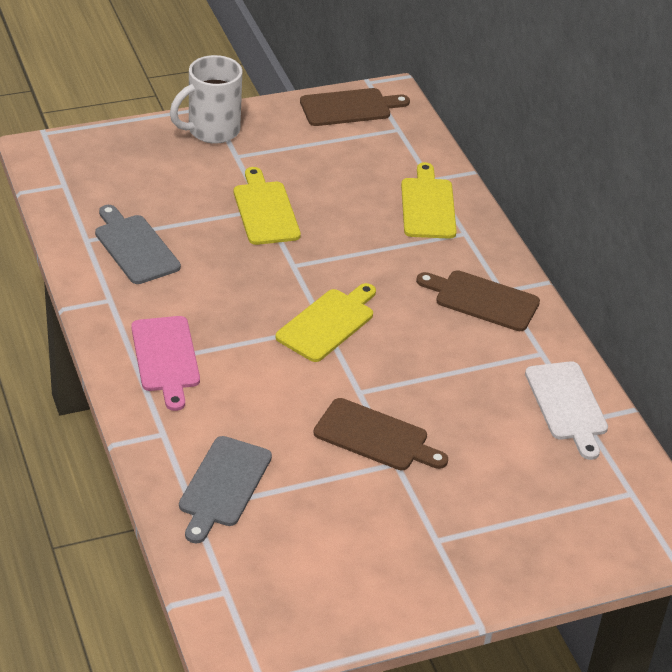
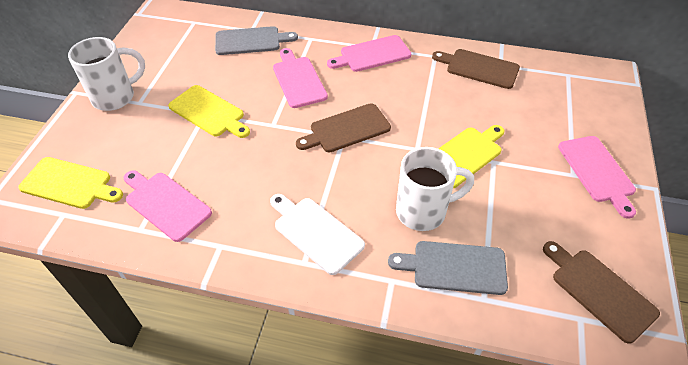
pink cutting board: [131,316,200,411] = 1 -> [124,170,212,242] [273,48,328,108] [327,35,412,72] [558,136,636,219] = 4
white mug: [170,55,242,144] = 1 -> [68,37,145,111] [396,147,474,231] = 2

